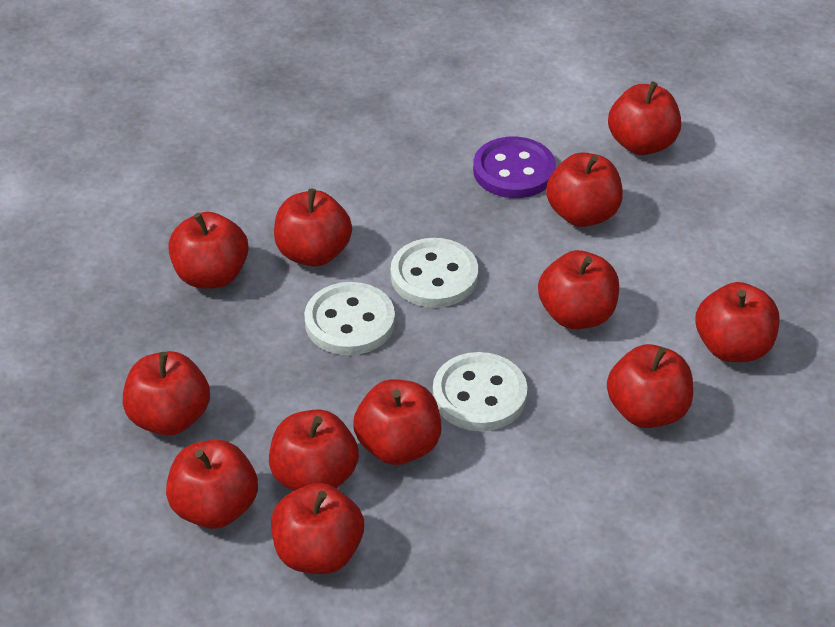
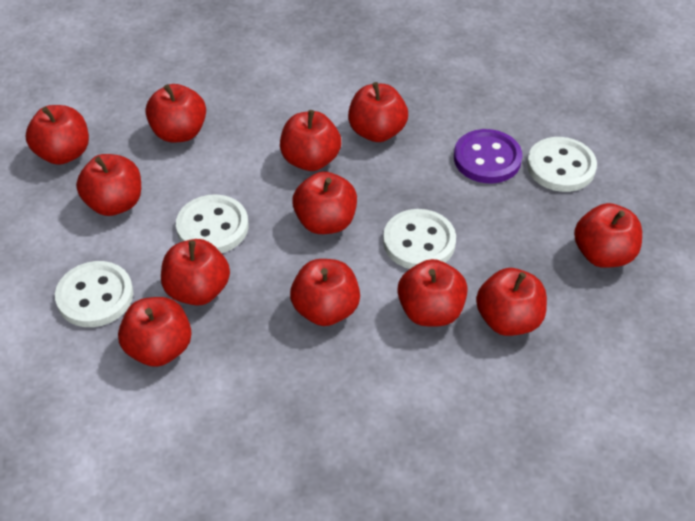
white button: [304,282,395,355] [391,238,478,307] [433,352,527,431] = 3 -> [55,261,133,327] [176,194,248,253] [383,209,456,269] [527,137,597,192] = 4

